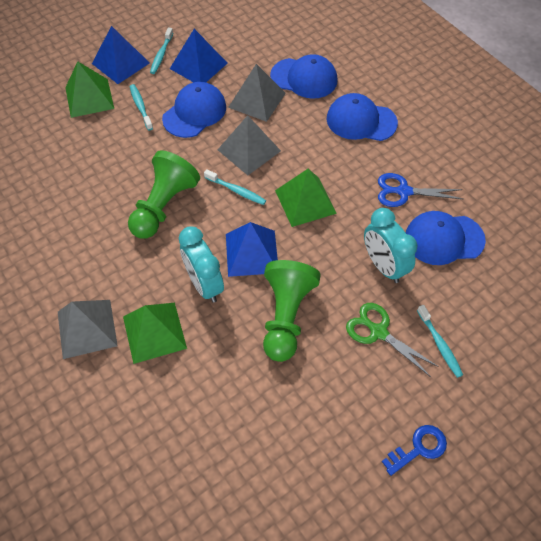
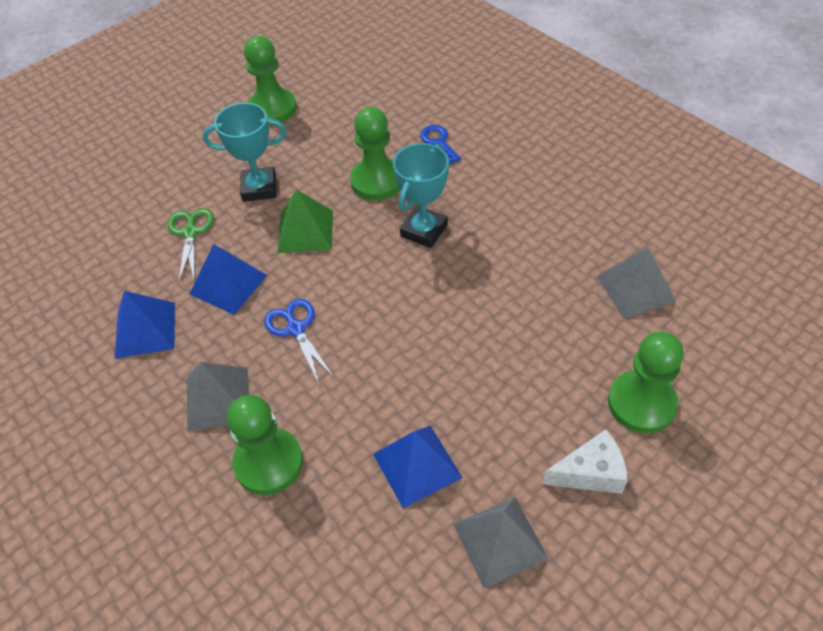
blue cap: [162,82,226,138] [270,54,338,99] [327,93,398,141] [406,211,486,265] = 4 -> none = 0
green pawn: [128,150,200,239] [263,260,321,362] = 2 -> [227,395,303,495] [244,36,297,125] [350,107,400,200] [608,332,684,433] = 4
green pyramid: [65,61,114,118] [123,303,187,364] [275,169,337,227] = 3 -> [278,189,333,253] = 1
turquoise clock: [179,226,224,303] [364,208,417,283] = 2 -> none = 0
turquoise toothbrush: [129,84,153,131] [150,27,173,74] [204,169,266,205] [417,305,463,378] = 4 -> none = 0
turquoise trophy: none = 0 -> [203,103,287,202] [393,143,449,248] = 2
white cheese: none = 0 -> [542,429,628,494] = 1

